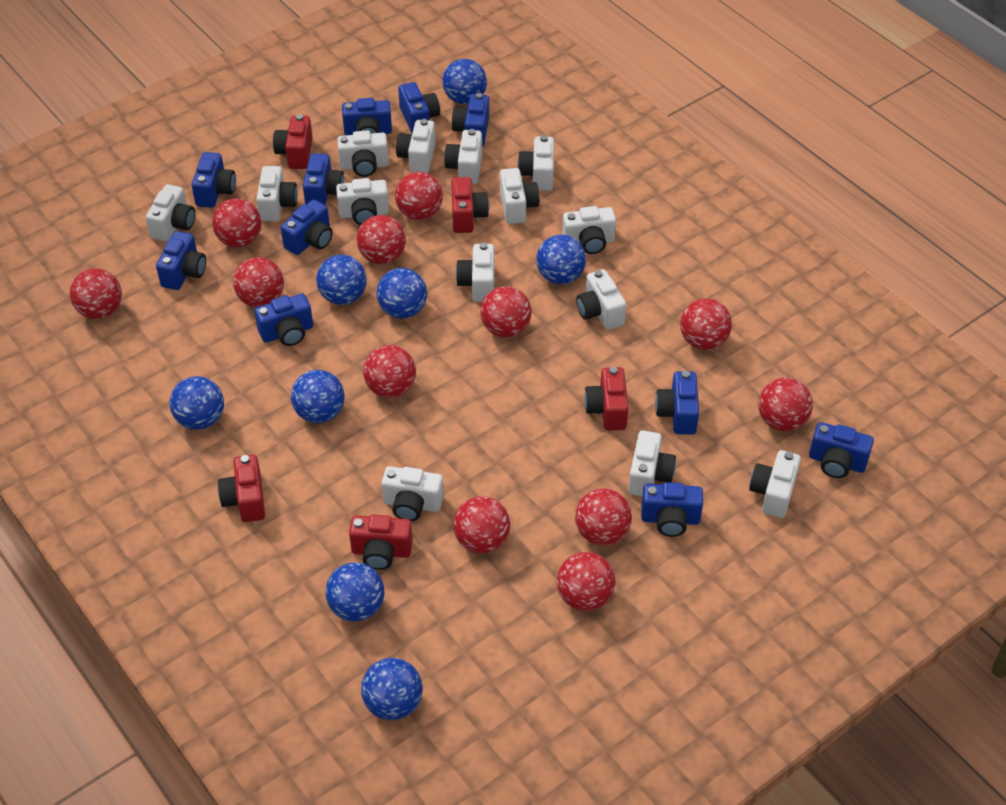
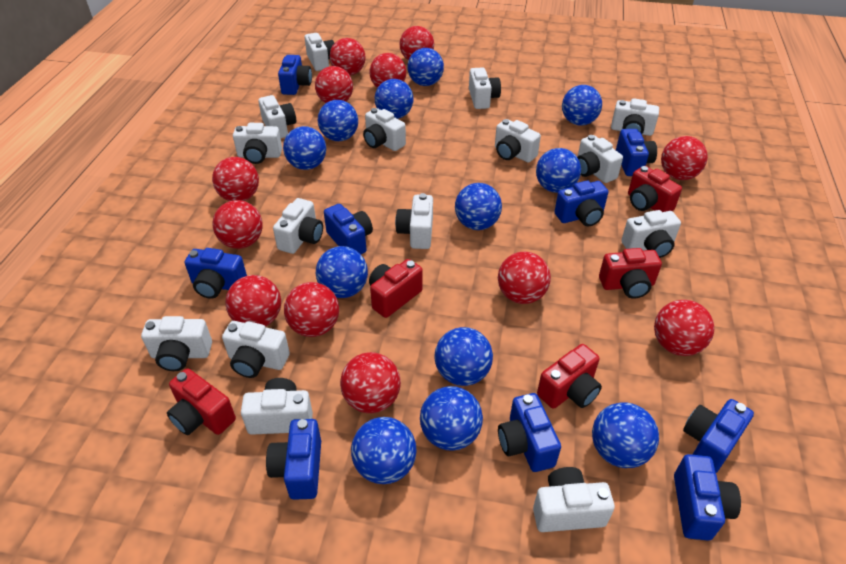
blue ball: [170,376,224,430] [291,370,345,423] [316,255,367,305] [325,562,385,621] [361,658,423,720] [377,268,427,319] [442,59,487,104] [536,235,586,284] = 8 -> [283,126,326,170] [316,246,368,298] [317,100,358,141] [351,417,416,484] [375,79,413,119] [407,48,444,86] [420,386,483,451] [435,327,493,386] [455,183,502,230] [536,148,581,193] [562,85,602,126] [592,402,659,468] = 12
blue camera: [156,231,206,290] [192,152,236,208] [254,293,313,346] [281,199,333,255] [303,153,344,205] [342,98,392,135] [398,82,440,133] [452,93,489,147] [641,482,703,537] [655,371,699,435] [809,422,874,478] = 11 -> [185,248,247,299] [266,419,321,500] [278,55,312,95] [324,204,373,254] [498,393,561,472] [554,180,608,226] [616,129,657,176] [674,454,741,540] [683,399,754,473] = 9
white camera: [146,184,195,241] [256,166,298,221] [336,178,389,225] [337,130,389,177] [382,466,444,521] [396,119,435,173] [444,129,482,184] [456,243,494,302] [500,168,540,224] [517,135,554,191] [562,206,616,254] [577,269,626,330] [628,430,676,496] [749,450,801,518] = 14 -> [141,316,212,371] [222,321,290,378] [233,123,282,164] [241,378,313,435] [258,95,296,138] [273,198,323,254] [304,33,334,71] [363,108,406,151] [395,193,433,249] [469,67,501,109] [495,119,541,163] [533,467,615,532] [577,135,623,183] [611,98,659,136] [621,210,681,258] = 15

